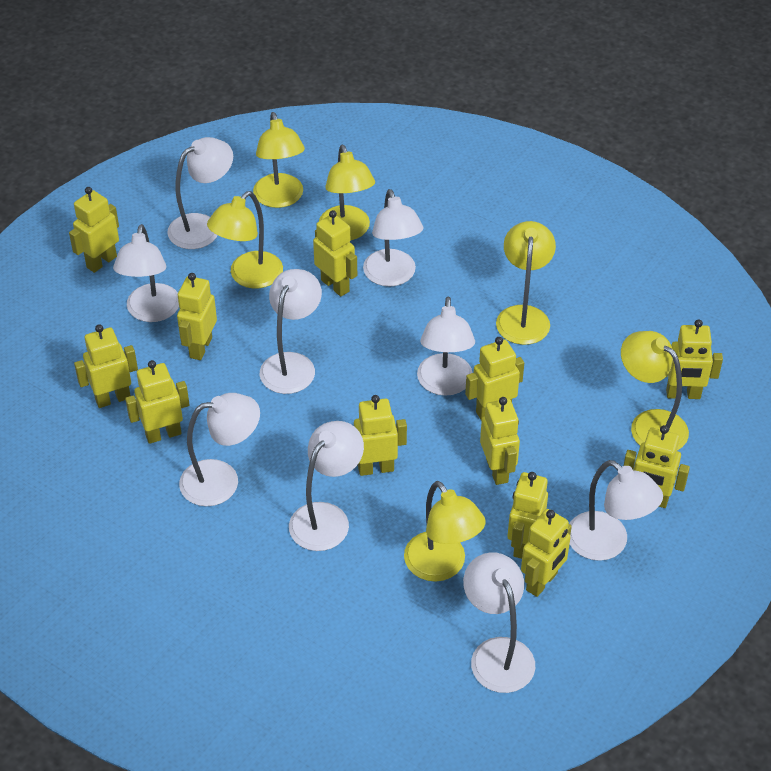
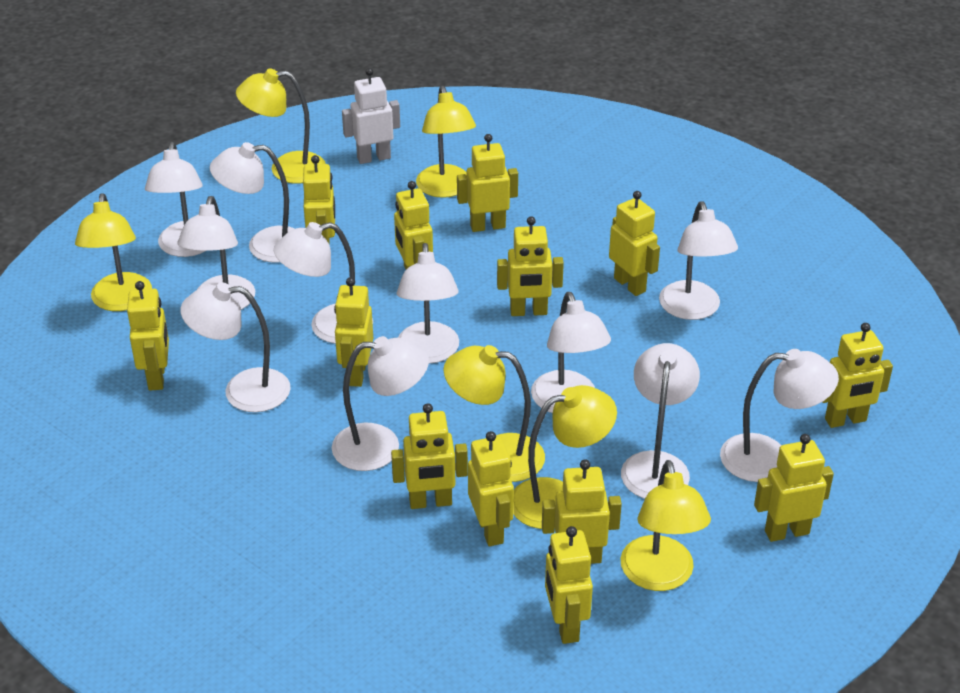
white lamp: [113,224,179,322] [167,137,233,249] [179,393,260,506] [260,269,322,394] [289,421,364,551] [363,189,423,286] [417,297,475,396] [463,552,535,693] [569,460,663,561] = 9 -> [145,142,206,257] [177,196,255,310] [180,282,291,412] [210,142,295,262] [273,222,373,344] [332,336,429,471] [397,243,459,364] [531,292,611,413] [621,343,700,499] [659,201,738,320] [720,349,839,482] = 11
white robot: none = 0 -> [342,68,400,164] = 1
yellow robot: [69,187,119,273] [74,324,138,408] [125,360,190,444] [177,273,217,360] [313,210,357,297] [354,395,407,476] [465,337,524,420] [480,397,520,485] [507,472,548,559] [521,509,572,597] [624,425,690,508] [666,319,723,399] = 12 -> [127,281,169,391] [303,155,335,244] [334,277,373,387] [391,403,468,509] [394,181,433,269] [457,134,518,232] [468,431,514,546] [497,216,564,316] [542,459,622,564] [545,526,593,644] [609,191,660,296] [754,434,834,542] [822,323,893,428] = 13

